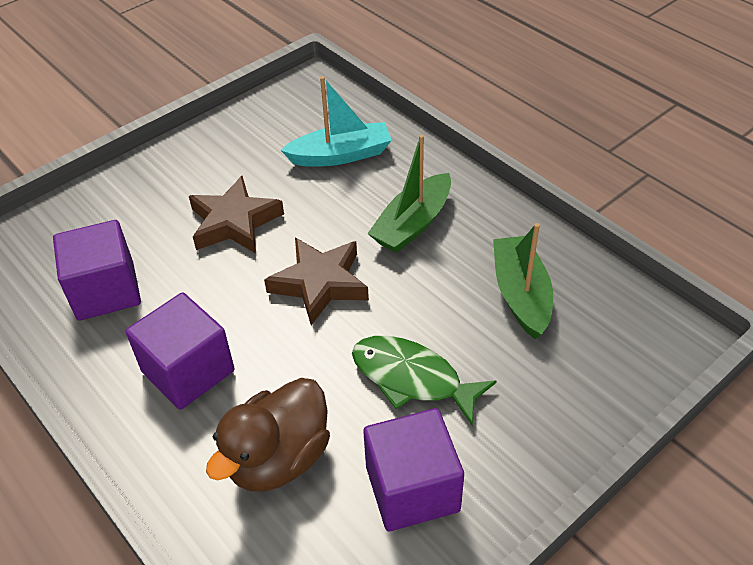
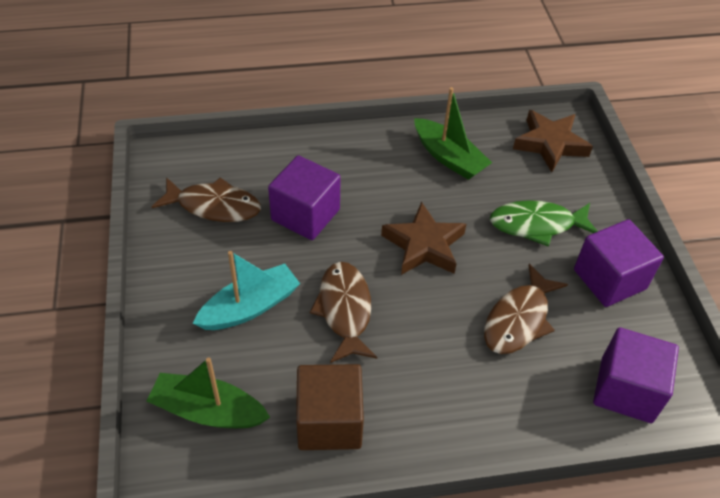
brown cube: none = 0 -> [296,364,364,450] = 1
brown duck: [206,378,330,492] = 1 -> none = 0
brown fish: none = 0 -> [152,177,261,222] [310,262,377,363] [484,264,568,354] = 3

